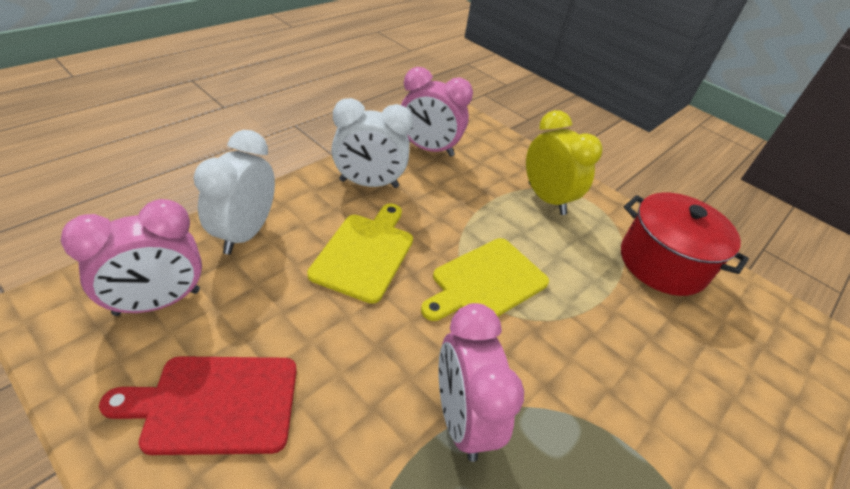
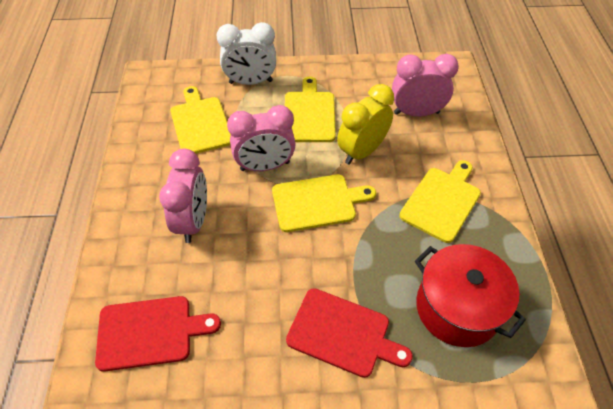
red cutting board: [99,356,297,455] = 1 -> [95,296,221,372] [286,288,413,378] = 2
white clock: [194,130,275,255] [331,98,413,188] = 2 -> [216,22,276,85] = 1
yellow cutting board: [307,203,413,304] [421,238,549,321] = 2 -> [170,86,231,154] [272,174,376,232] [285,76,336,142] [399,160,481,243] = 4

